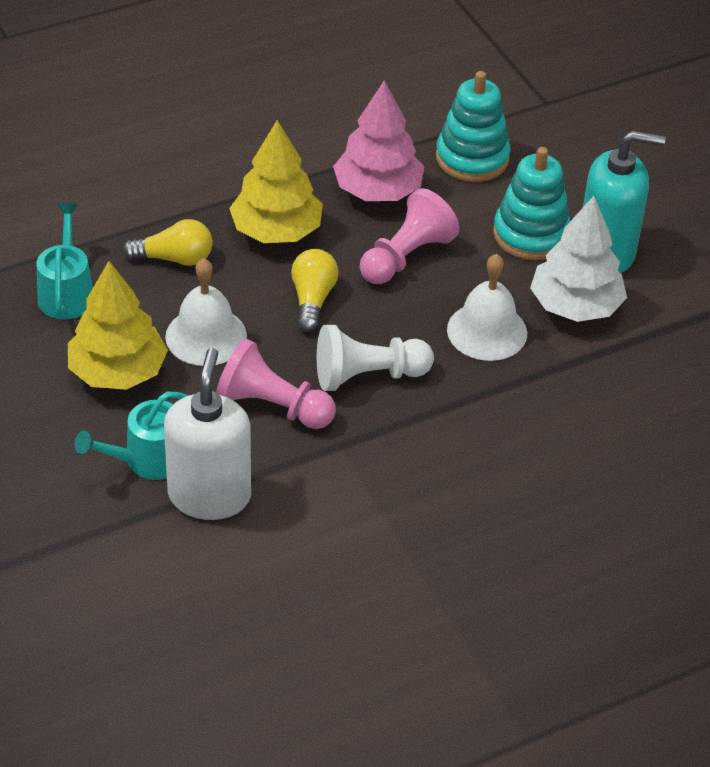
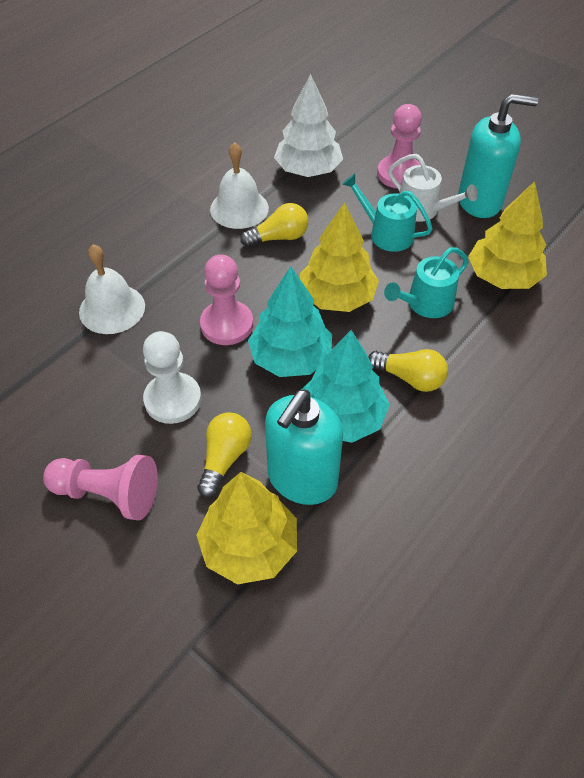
pink pawn: [216,338,336,429] [360,188,460,284] = 2 -> [43,455,158,520] [200,254,253,345] [377,104,422,188] = 3
pink tree: [333,80,424,201] = 1 -> none = 0
turquoise soap dispenser: [583,131,665,273] = 1 -> [265,390,343,505] [458,94,538,218] = 2
turquoise stacking toy: [436,71,510,182] [493,147,571,260] = 2 -> none = 0
turquoise tree: none = 0 -> [248,266,332,377] [301,330,390,443] = 2
white soap dispenser: [164,348,251,520] = 1 -> none = 0
white watering can: none = 0 -> [388,154,478,222] = 1
yellow light bulb: [122,219,213,266] [291,249,338,332] = 2 -> [197,412,252,498] [240,203,308,247] [368,349,448,392] = 3
yellow tree: [68,261,168,390] [229,120,323,243] = 2 -> [196,472,297,584] [300,203,379,312] [468,181,547,289] = 3

